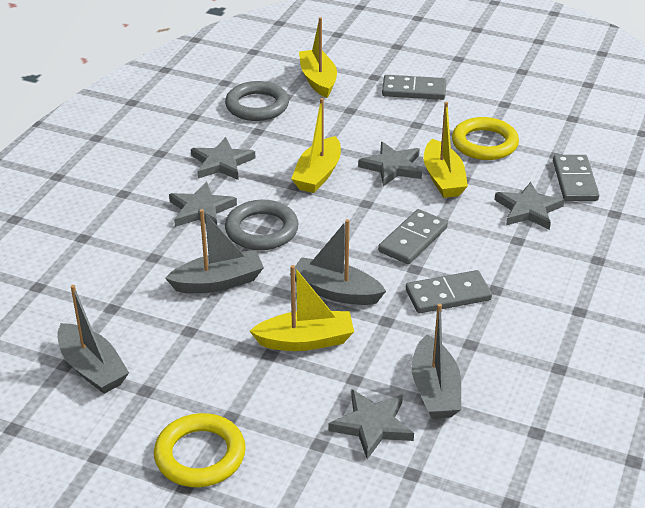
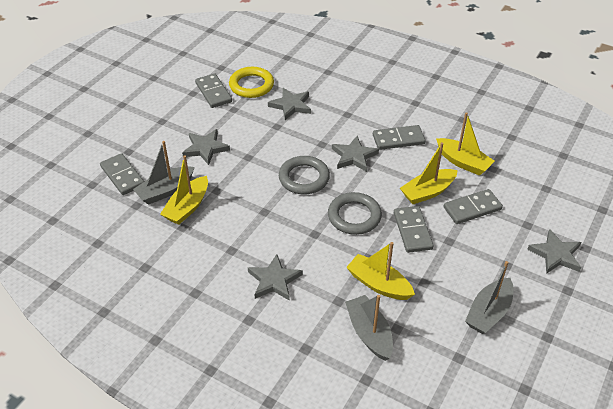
grey boat: [57,285,129,394] [165,209,264,293] [290,219,386,305] [412,303,461,419] = 4 -> [133,141,195,205] [345,295,393,361] [465,261,513,334] = 3
grey domino: [378,209,448,264] [382,75,446,100] [406,270,492,313] [553,155,599,201] = 4 -> [100,153,144,195] [195,73,232,108] [373,125,426,150] [394,206,434,253] [444,189,503,224] = 5
yellow ring: [154,413,246,487] [452,117,519,160] = 2 -> [229,67,274,98] = 1

